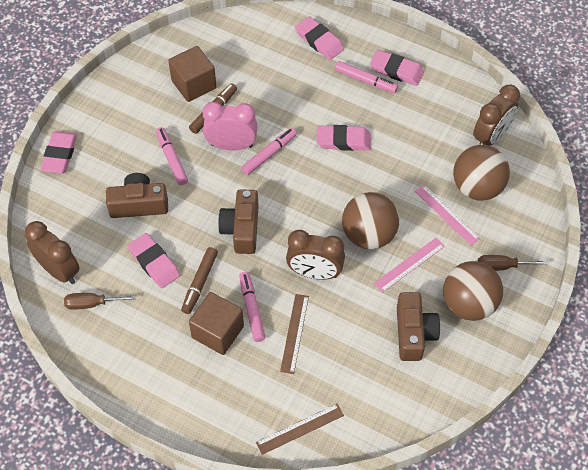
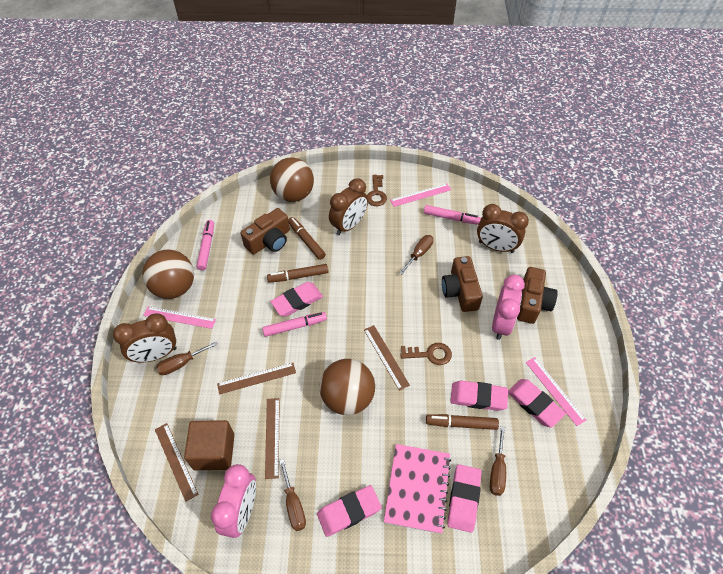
brown cube: [168,46,216,102] [189,292,244,355] = 2 -> [184,420,234,470] = 1
brown key: none = 0 -> [367,175,387,206] [400,343,452,365] = 2
brown marker: [181,247,218,314] [189,83,237,134] = 2 -> [267,264,328,283] [288,217,326,260] [426,414,499,430] = 3
brown ruler: [256,404,344,455] [280,294,309,374] = 2 -> [155,423,199,502] [217,363,296,394] [265,398,280,479] [364,325,410,391] = 4
brown screwdriver: [64,293,135,310] [478,255,547,271] = 2 -> [156,341,218,375] [279,459,306,531] [399,235,434,274] [490,426,506,496] = 4
pink clock: [203,102,257,150] = 1 -> [211,464,256,538] [492,275,525,340] = 2
pink marker: [156,127,188,185] [239,272,265,342] [241,128,297,175] [335,61,398,93] = 4 -> [197,220,214,271] [262,312,327,337] [424,205,481,225] = 3
pink notebook: none = 0 -> [384,444,451,534] = 1
pink ruler: [374,238,445,293] [415,185,480,246] = 2 -> [143,306,216,329] [390,183,451,207] [526,357,586,426] = 3

